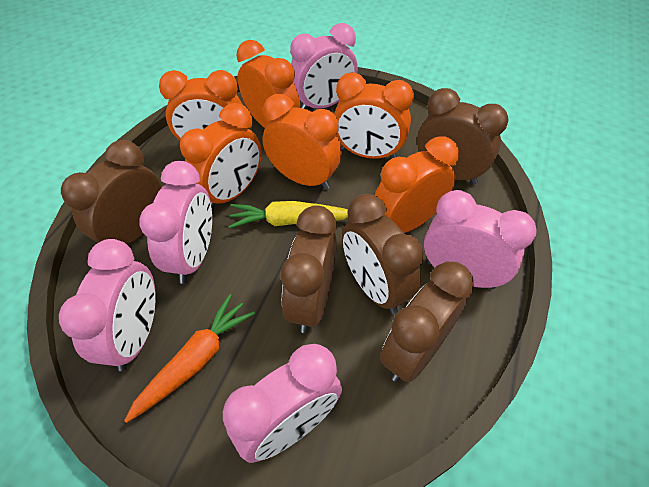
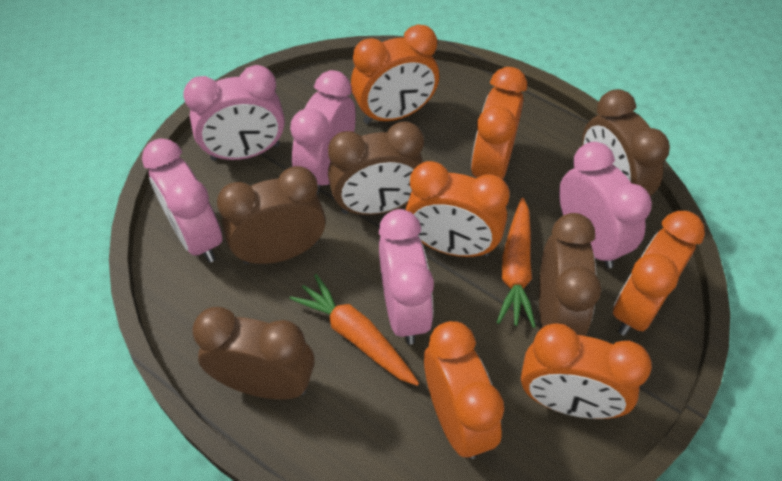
orange carrot: [124,294,255,423] = 1 -> [290,274,419,386] [496,198,536,328] = 2
yellow carrot: [228,201,348,229] = 1 -> none = 0

